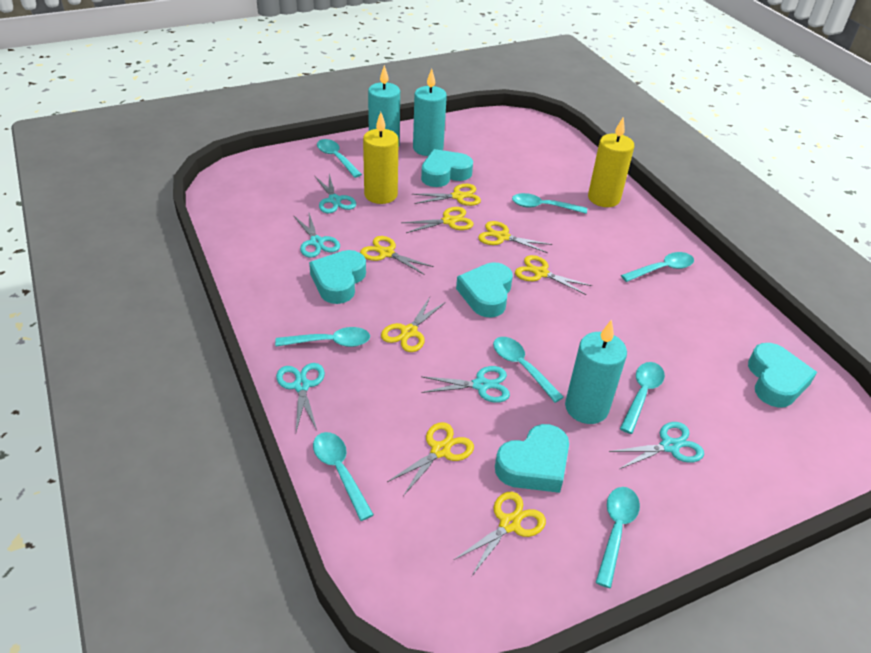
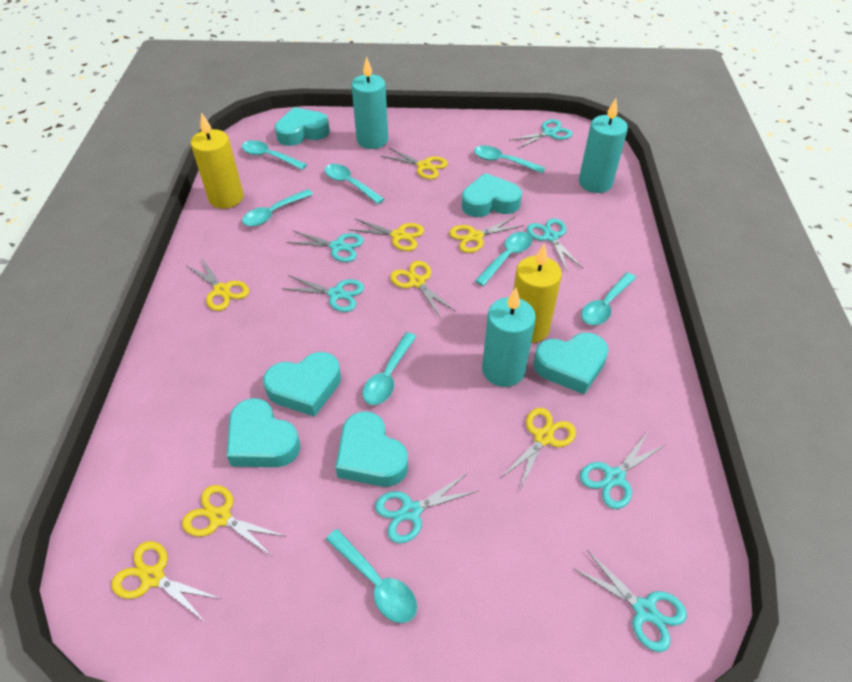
turquoise heart: [309,250,366,304] [421,149,473,187] [456,262,513,318] [495,424,569,493] [748,343,817,408] = 5 -> [227,398,300,467] [263,352,341,417] [275,107,330,146] [336,411,408,487] [462,173,522,217] [533,333,609,394] = 6
turquoise scissors: [276,363,325,431] [293,213,340,258] [315,174,356,213] [421,366,510,403] [609,422,704,469] = 5 -> [284,276,364,312] [286,230,364,262] [375,473,478,543] [509,119,573,149] [527,218,583,271] [573,550,687,652] [580,433,665,509] = 7

